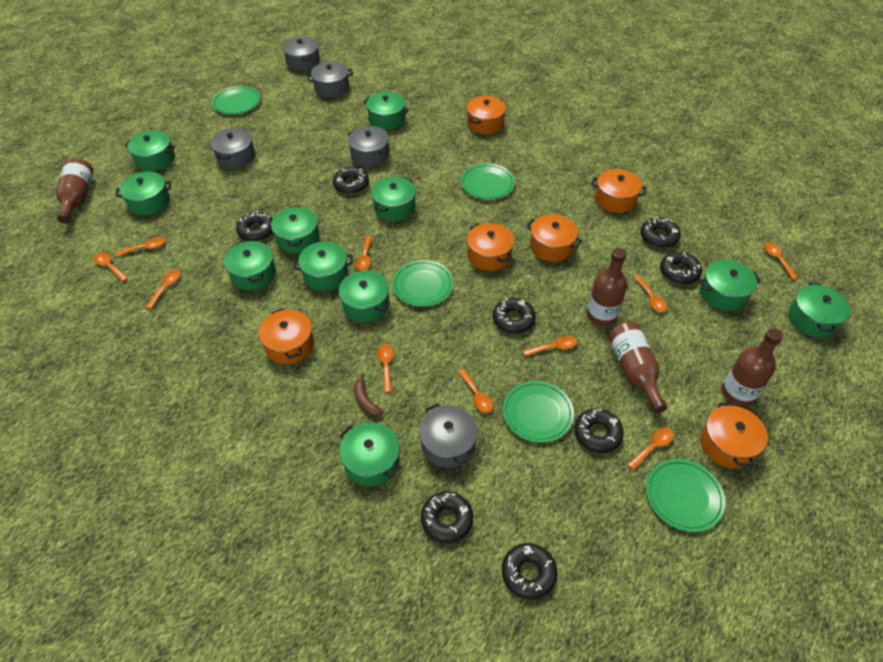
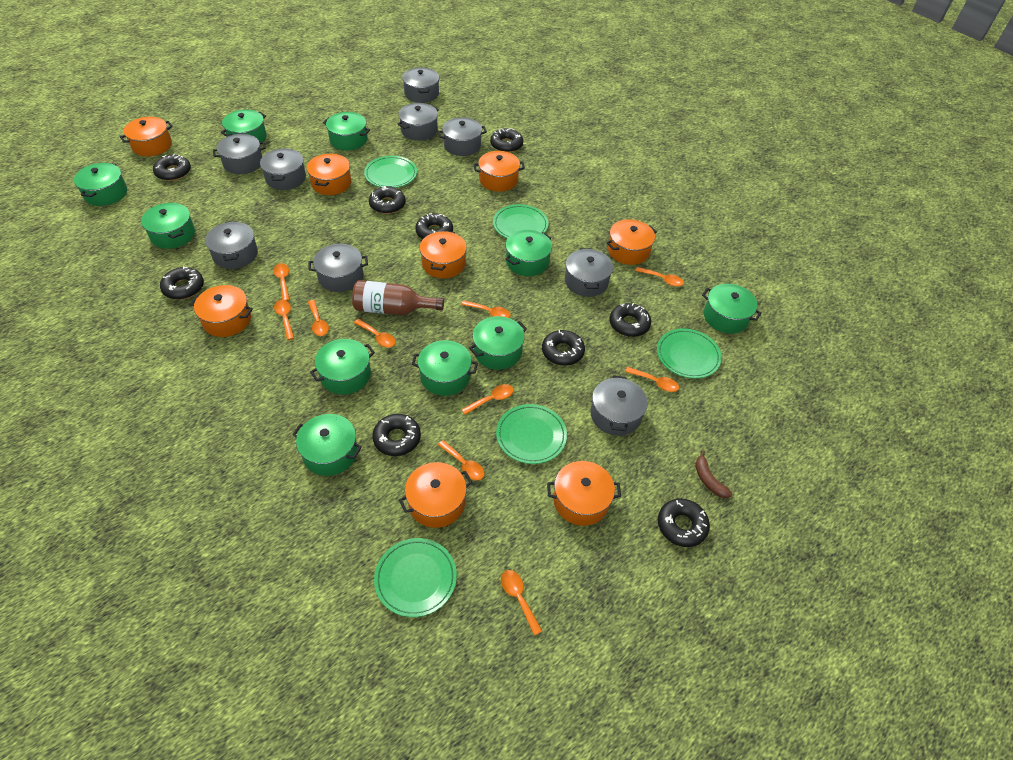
black donut: [236,211,273,241] [333,167,369,194] [421,491,473,543] [493,298,536,334] [502,543,558,600] [574,409,624,453] [641,217,681,248] [660,252,702,284] = 8 -> [153,154,191,181] [160,266,204,299] [369,186,406,214] [372,414,421,456] [415,213,453,239] [490,128,523,152] [542,330,585,366] [609,303,651,337] [658,499,710,547] = 9
brown bottle: [56,158,93,224] [587,248,627,326] [608,322,667,413] [722,328,783,406] = 4 -> [352,280,444,315] = 1
green pot: [116,171,171,215] [125,130,175,171] [224,241,276,290] [271,206,320,254] [294,242,353,291] [339,271,390,322] [339,422,401,487] [364,92,409,130] [371,177,416,221] [699,260,761,311] [788,283,851,338] = 11 -> [74,163,127,206] [141,203,195,249] [221,110,267,142] [292,414,362,476] [310,339,375,395] [323,112,370,151] [412,340,478,396] [469,316,527,370] [505,230,552,276] [702,284,762,334] = 10
grey pot: [210,128,255,168] [283,37,320,71] [307,62,353,98] [347,126,390,167] [419,403,478,468] = 5 -> [205,221,258,269] [213,134,266,174] [260,148,306,190] [309,244,368,292] [398,103,439,141] [402,68,439,103] [438,117,487,156] [565,248,613,297] [590,375,648,436] = 9
orange pot: [259,308,314,364] [466,96,506,134] [467,223,514,271] [526,214,582,262] [591,169,646,213] [700,403,768,469] = 6 -> [120,117,173,156] [190,285,253,337] [307,153,351,195] [399,462,472,528] [419,231,467,278] [474,151,525,192] [547,461,621,526] [606,219,657,265] = 8

